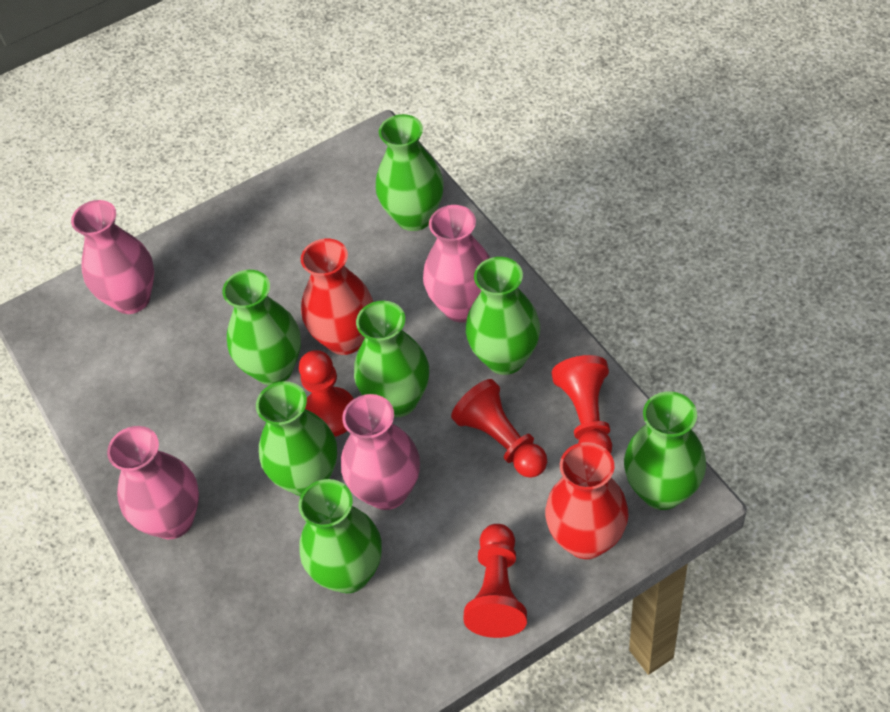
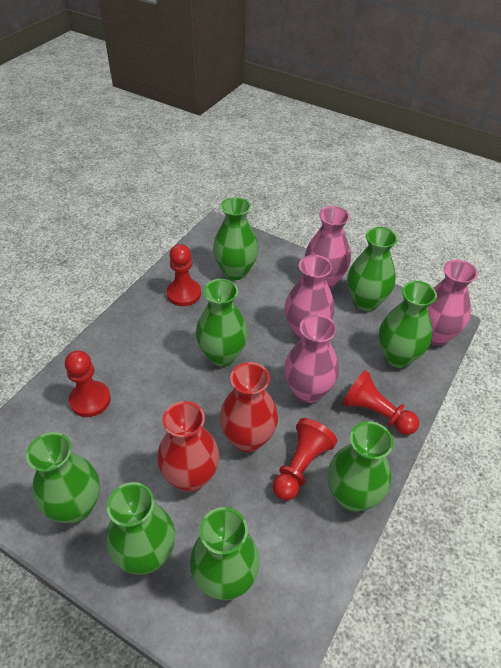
green vase: [222,270,301,385] [256,381,337,496] [299,479,382,593] [354,301,429,418] [376,114,444,231] [466,257,540,375] [624,392,706,510] = 7 -> [26,432,100,523] [106,482,175,575] [190,507,260,600] [196,279,248,366] [213,197,258,280] [328,421,393,512] [347,227,398,311] [379,281,437,368] = 8

